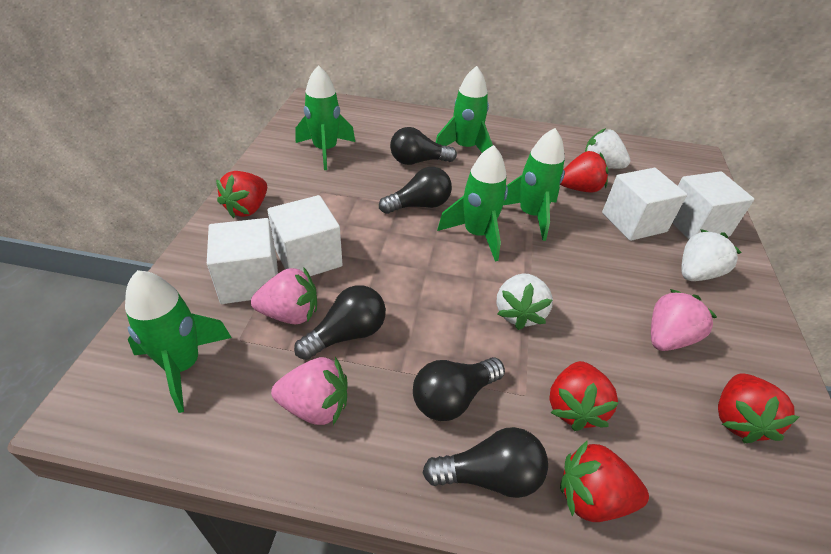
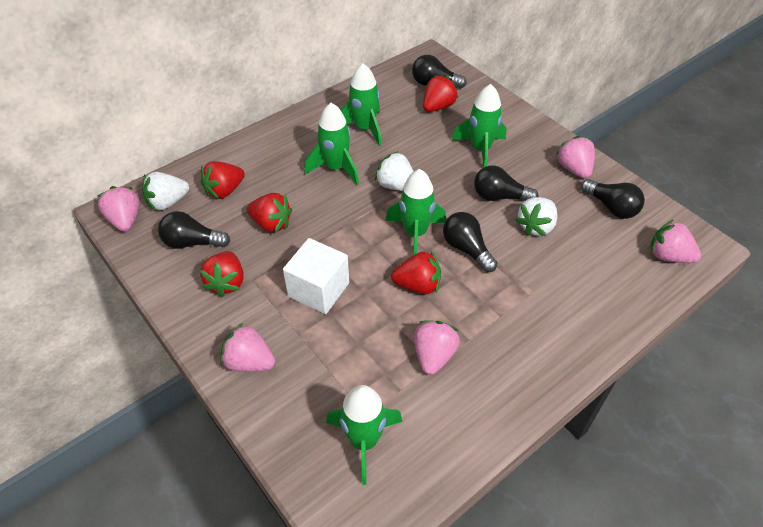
pink strawberry: [251,267,317,325] [271,357,347,425] [651,289,717,351] = 3 -> [98,186,140,231] [220,323,275,372] [414,320,460,375] [556,136,595,179] [651,220,701,263] = 5
white cube: [207,218,278,304] [267,195,343,276] [602,168,687,241] [673,171,754,240] = 4 -> [283,238,349,314] = 1

